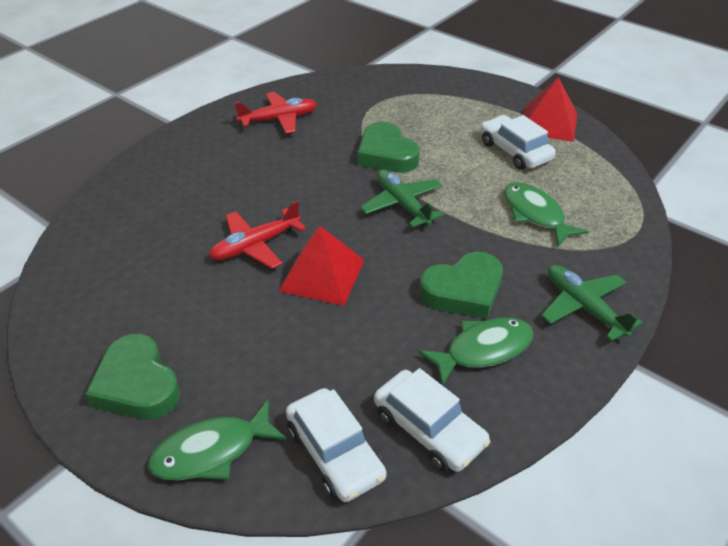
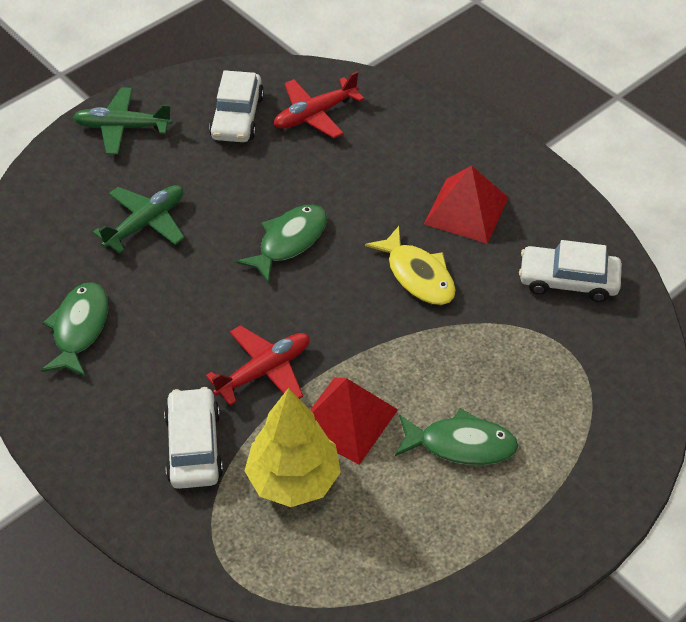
green heart: [85,334,180,420] [357,122,420,173] [420,252,503,319] = 3 -> none = 0
yellow fish: none = 0 -> [365,226,456,305] = 1
yellow tree: none = 0 -> [244,388,341,507] = 1

